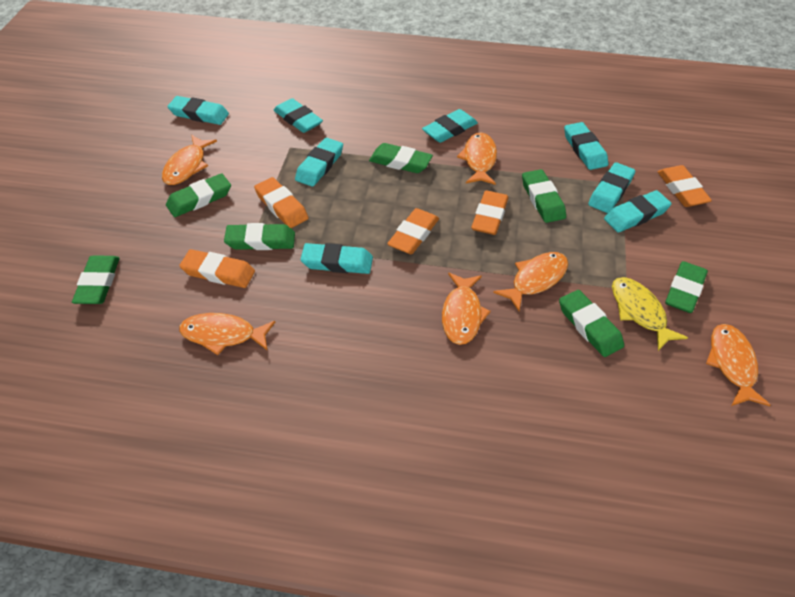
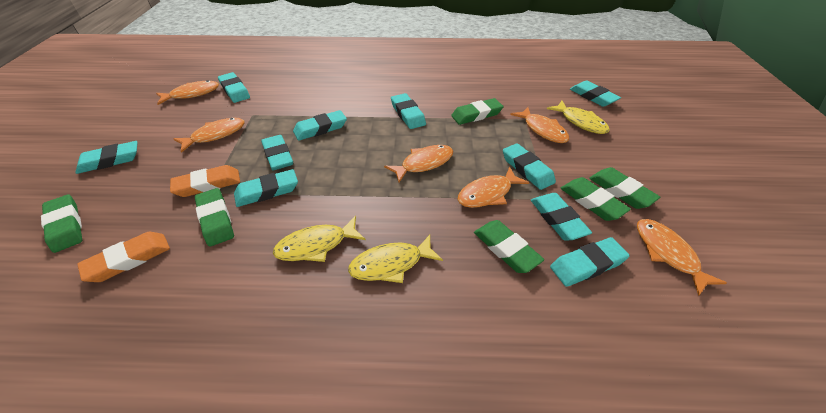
green eraser: [72,255,120,304] [166,173,231,217] [224,223,295,250] [369,143,433,173] [522,169,566,223] [559,290,624,357] [665,261,708,313] = 7 -> [41,194,82,253] [195,188,234,247] [451,98,504,125] [474,220,544,273] [560,177,631,221] [589,167,660,209] = 6
orange eraser: [179,249,255,288] [254,177,309,228] [387,208,439,254] [471,191,508,235] [658,165,712,207] = 5 -> [77,232,170,282] [170,165,240,197] = 2
turquoise eraser: [167,96,229,125] [274,98,323,133] [295,138,343,187] [300,243,373,274] [422,109,478,143] [564,122,608,170] [588,162,635,213] [604,190,672,232] = 8 -> [76,141,138,174] [218,72,250,103] [234,169,298,207] [261,135,293,170] [293,110,347,141] [391,93,426,129] [503,143,556,190] [531,193,592,241] [550,237,630,287] [570,81,621,107] = 10
yellow fish: [612,277,688,351] = 1 -> [273,216,366,262] [348,235,443,283] [547,101,610,134] = 3

